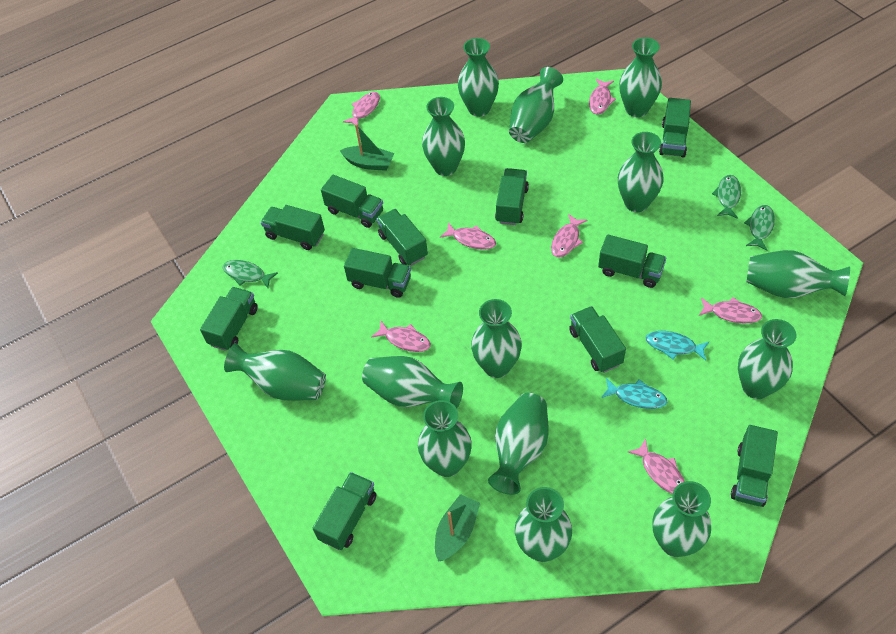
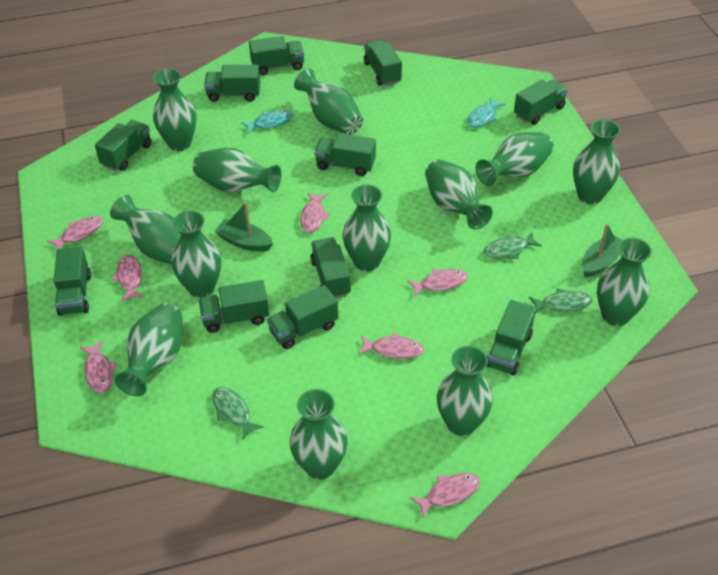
green vase: [224,343,326,401] [362,356,463,408] [418,400,472,477] [422,97,465,176] [458,38,499,117] [471,299,522,378] [488,393,549,495] [509,67,563,143] [515,487,572,562] [618,132,664,212] [619,37,662,117] [653,481,711,557] [738,319,796,399] [747,250,850,298] = 14 -> [110,195,181,265] [115,303,183,396] [153,68,196,151] [172,210,221,298] [193,148,281,192] [290,389,347,480] [294,69,363,135] [343,184,391,271] [425,159,493,229] [437,346,493,436] [476,132,554,186] [573,119,621,204] [597,238,652,326] = 13

